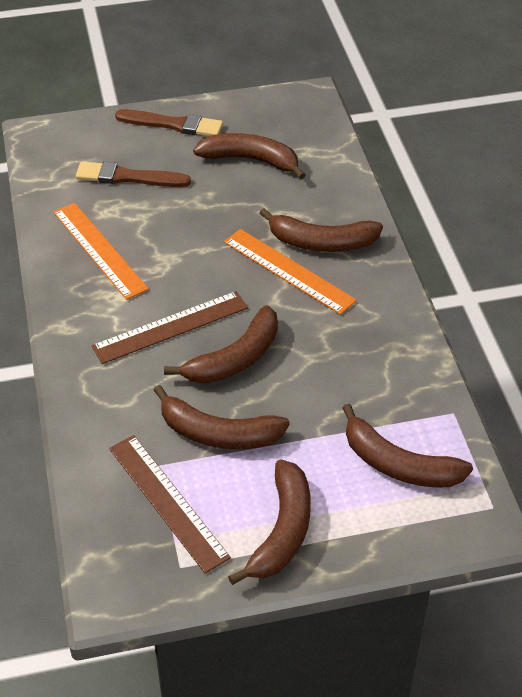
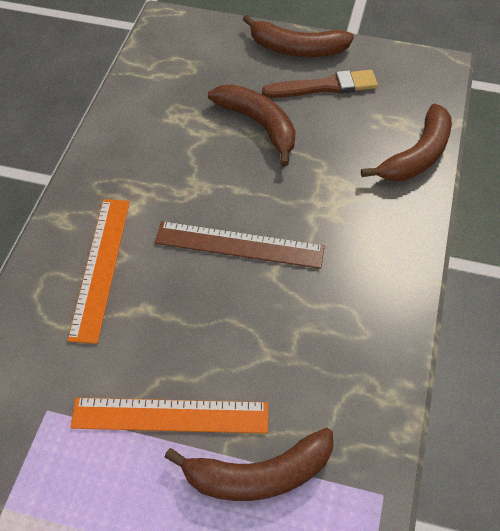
brown banana: [153,385,290,449] [164,305,278,384] [193,133,306,179] [228,460,311,585] [260,208,383,252] [342,404,473,487] = 6 -> [165,428,333,501] [208,84,296,166] [243,15,354,57] [361,104,452,181] = 4
brown brush: [76,162,191,187] [115,109,223,136] = 2 -> [262,70,378,98] = 1
brown ruler: [92,291,248,364] [109,435,231,573] = 2 -> [154,221,325,269] = 1

